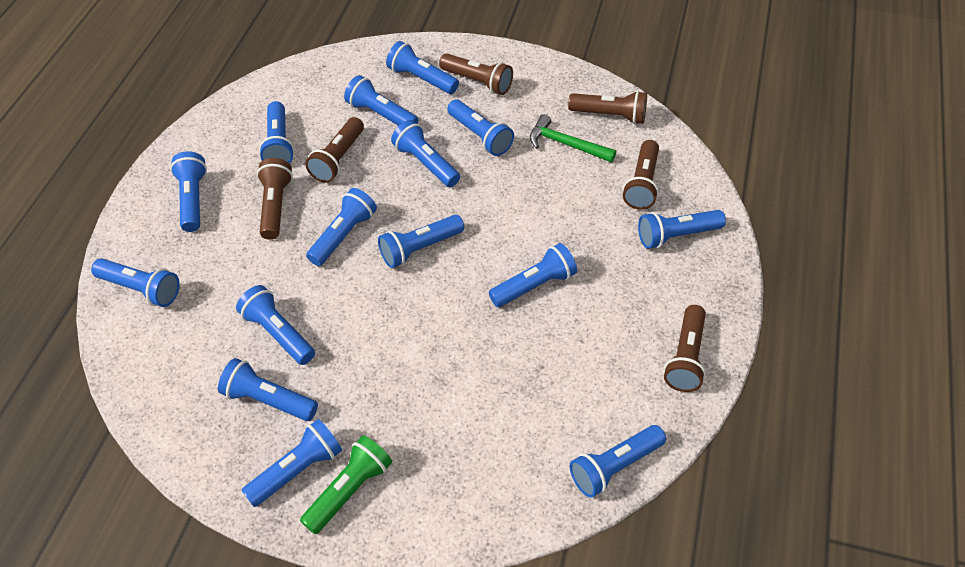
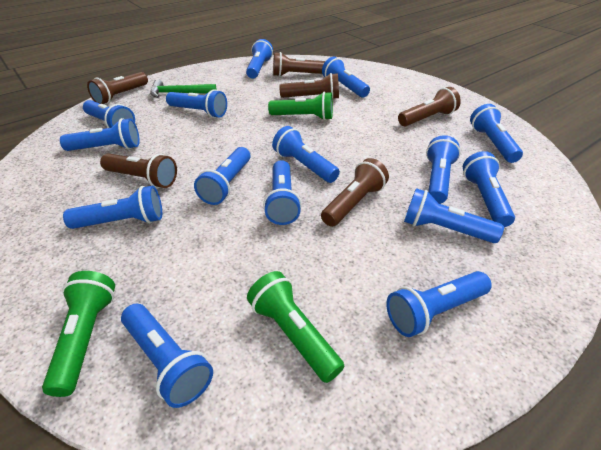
green flashlight: [300,435,392,534] = 1 -> [42,271,115,397] [247,271,344,383] [268,92,333,120] = 3

